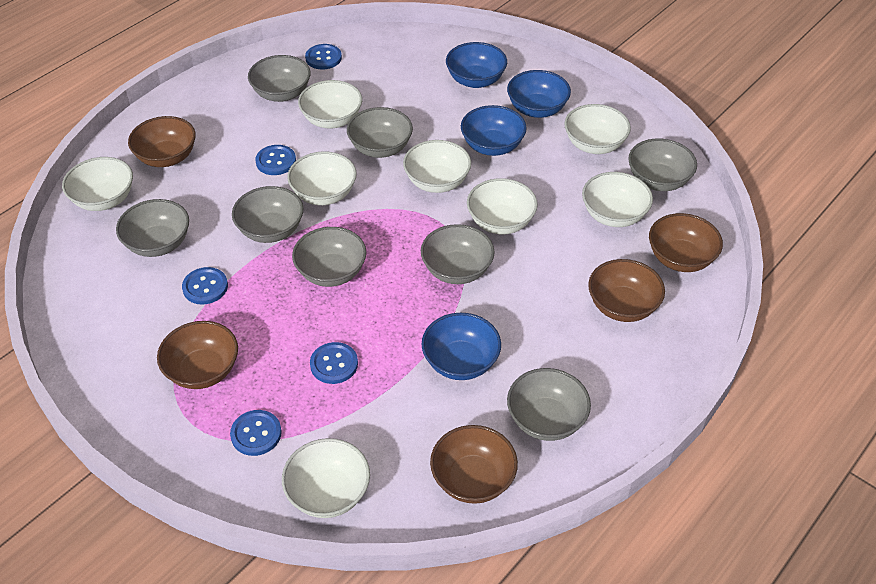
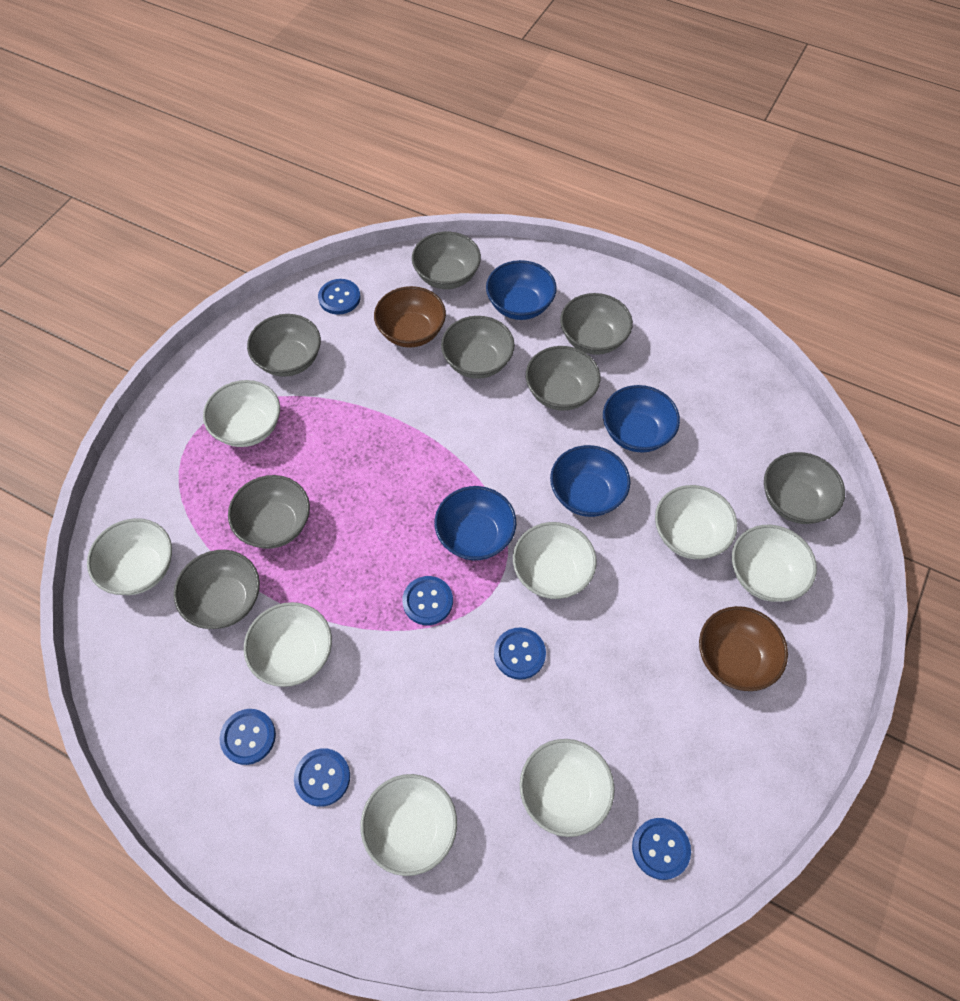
blue button: [182,267,228,305] [230,410,282,456] [255,145,296,175] [305,44,342,69] [310,342,358,384] = 5 -> [220,709,276,765] [294,748,350,807] [318,279,361,315] [402,576,453,625] [494,628,546,680] [632,818,691,880] = 6
brown bowl: [128,116,196,167] [157,321,238,389] [430,425,518,504] [588,259,665,322] [649,213,723,272] = 5 -> [374,286,446,348] [699,606,788,691] = 2

